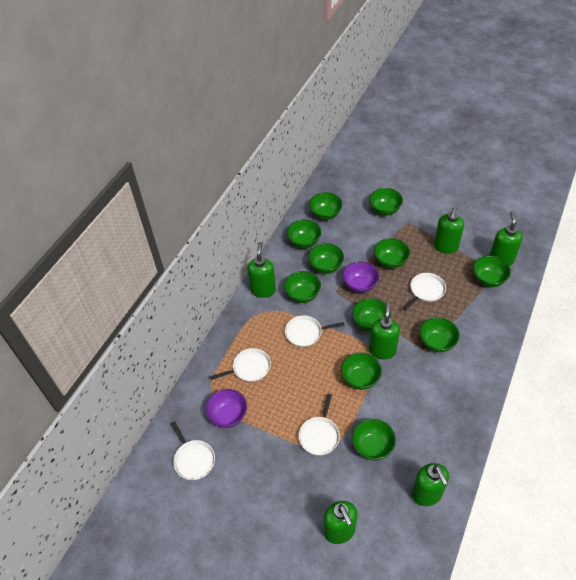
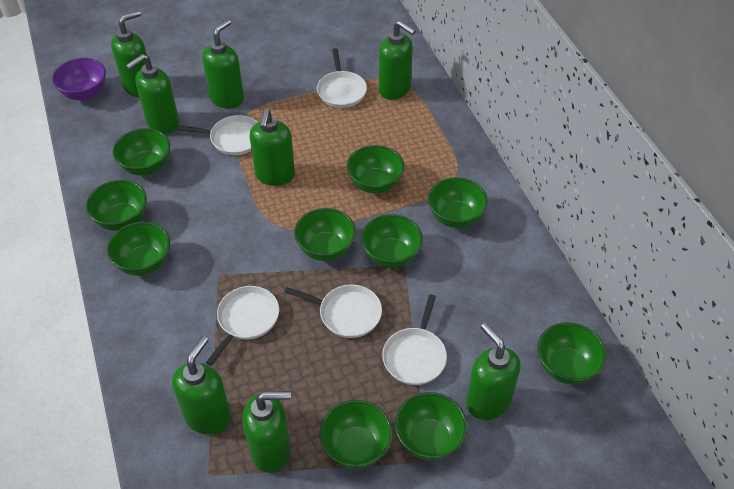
green bowl: [284,271,321,303] [287,219,321,248] [308,243,344,274] [309,192,342,220] [341,352,382,390] [352,298,391,332] [352,419,396,460] [369,188,403,216] [374,238,410,269] [420,317,460,352] [473,256,511,287] = 11 -> [86,180,147,231] [107,222,170,276] [113,128,170,175] [294,208,356,261] [320,400,393,469] [347,145,405,193] [361,214,423,268] [395,392,467,460] [428,177,488,228] [537,322,607,385] = 10
green soap dispenser: [247,242,276,298] [324,501,357,544] [369,302,400,359] [412,463,449,506] [434,208,464,254] [489,211,523,266] = 6 -> [111,10,147,97] [126,54,179,134] [172,336,231,435] [202,19,244,109] [242,391,291,473] [250,108,295,186] [379,20,416,100] [466,323,520,420] = 8
purple bowl: [205,389,247,428] [342,261,379,293] = 2 -> [52,58,106,101] = 1

